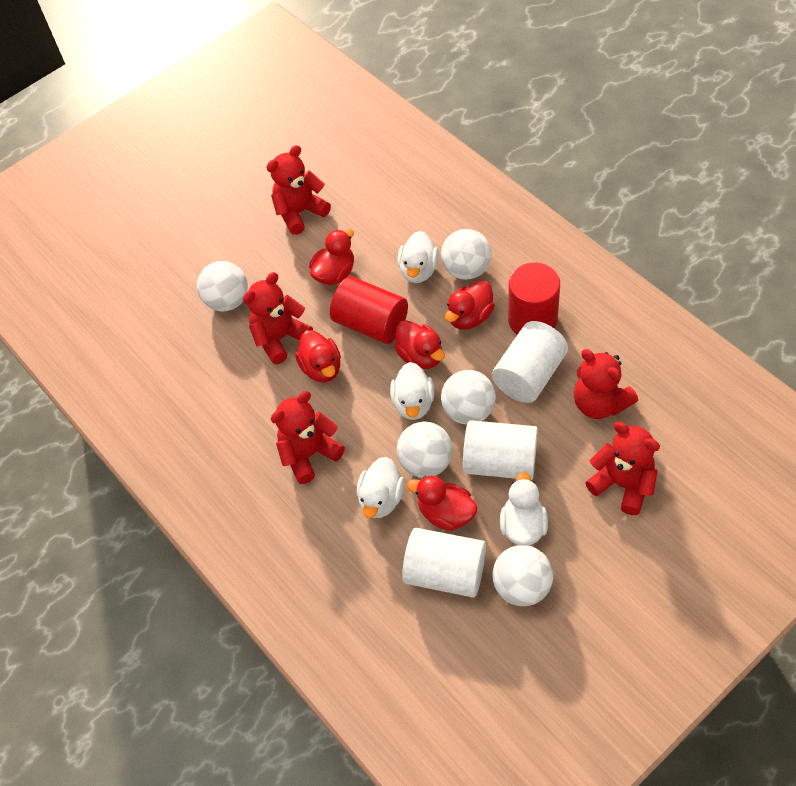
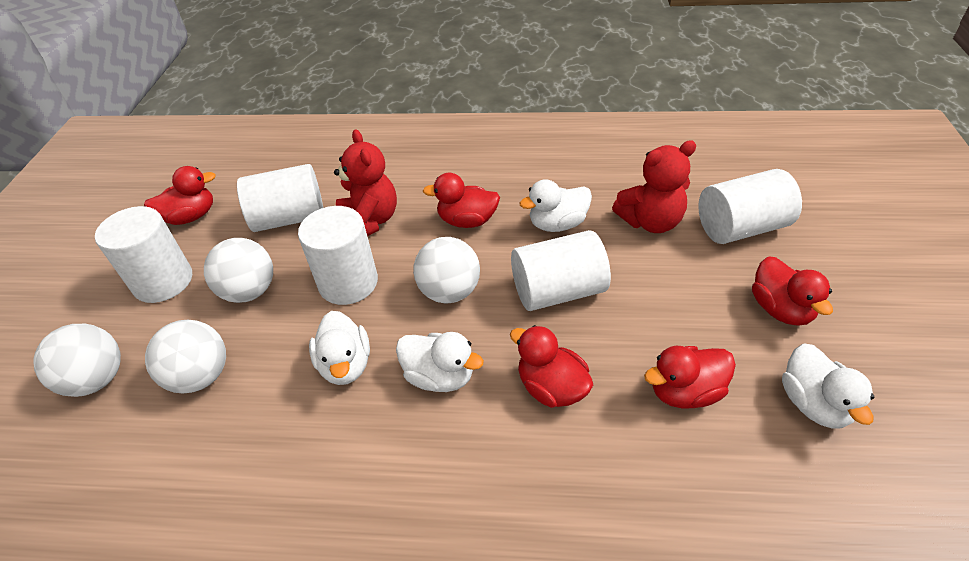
red cylinder: [330,276,408,344] [508,262,560,335] = 2 -> none = 0
red teddy bear: [243,272,313,364] [266,145,331,235] [271,391,345,484] [574,349,638,419] [585,422,660,515] = 5 -> [334,130,397,236] [612,140,696,233] = 2
white ball: [197,261,248,311] [396,422,453,478] [441,229,491,280] [441,370,496,425] [492,545,553,606] = 5 -> [33,324,121,397] [145,320,226,393] [204,238,273,303] [413,237,480,304] = 4
white cylinder: [402,528,486,598] [463,420,538,480] [492,321,568,403] = 3 -> [95,206,192,303] [237,164,323,232] [298,206,378,305] [511,230,611,311] [698,169,802,244] = 5

